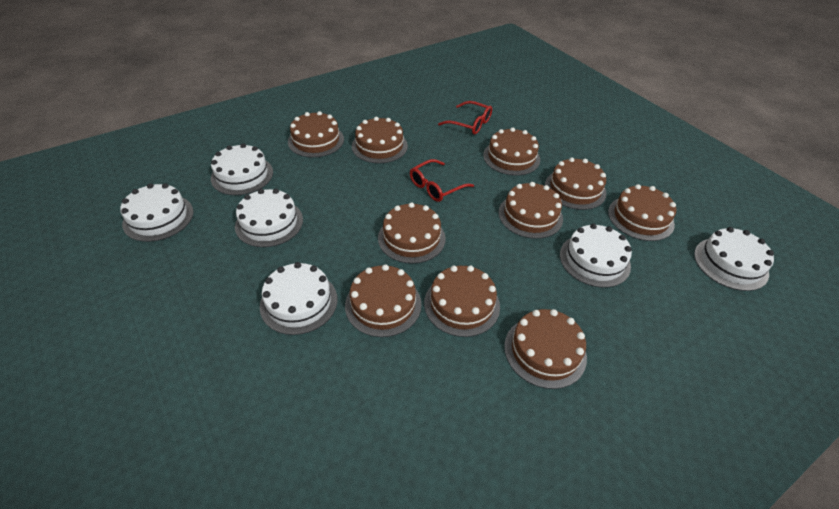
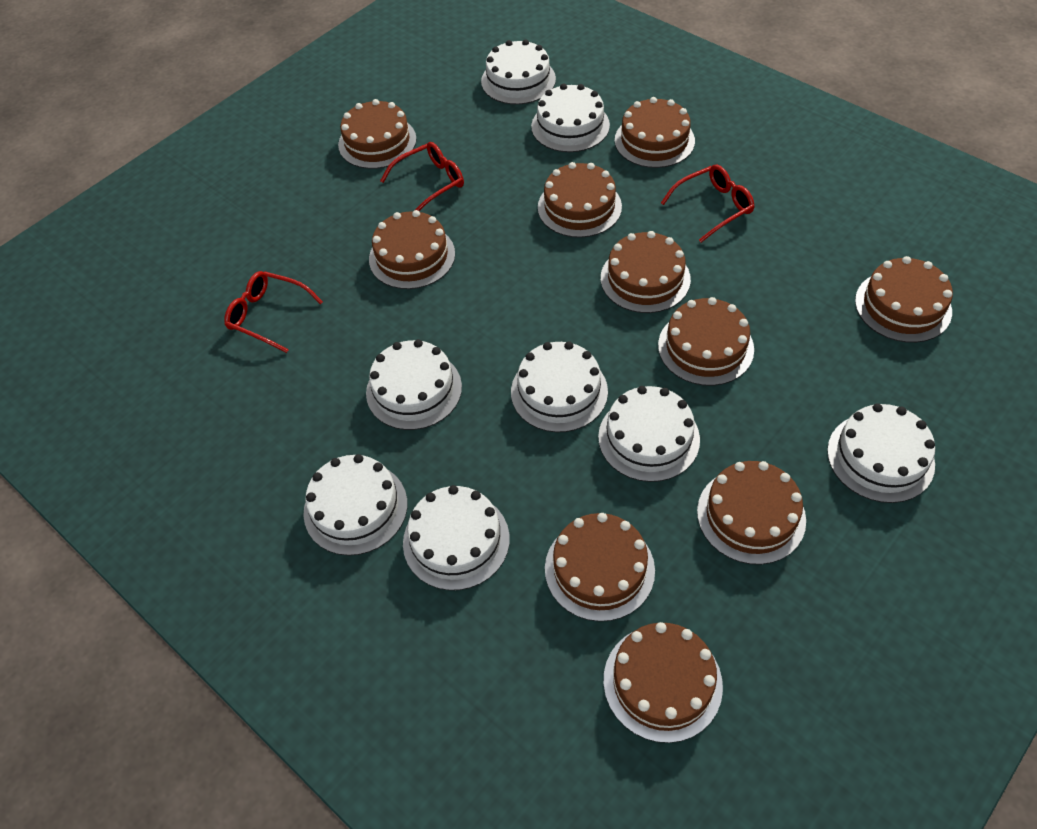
red glasses: [410,159,474,202] [438,101,492,135] = 2 -> [224,271,323,353] [380,142,464,211] [661,164,754,242] = 3
white cake: [120,183,194,242] [211,143,273,195] [235,189,303,247] [260,262,338,335] [560,224,632,288] [694,227,774,291] = 6 -> [303,454,407,556] [366,339,462,430] [403,485,510,591] [481,39,556,105] [511,341,608,433] [531,84,610,152] [598,386,700,482] [827,403,935,503] = 8

